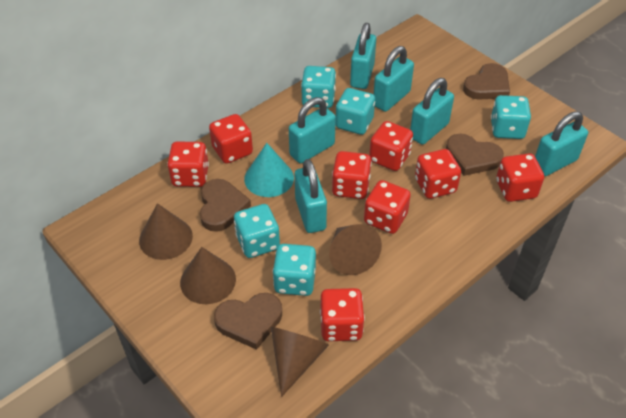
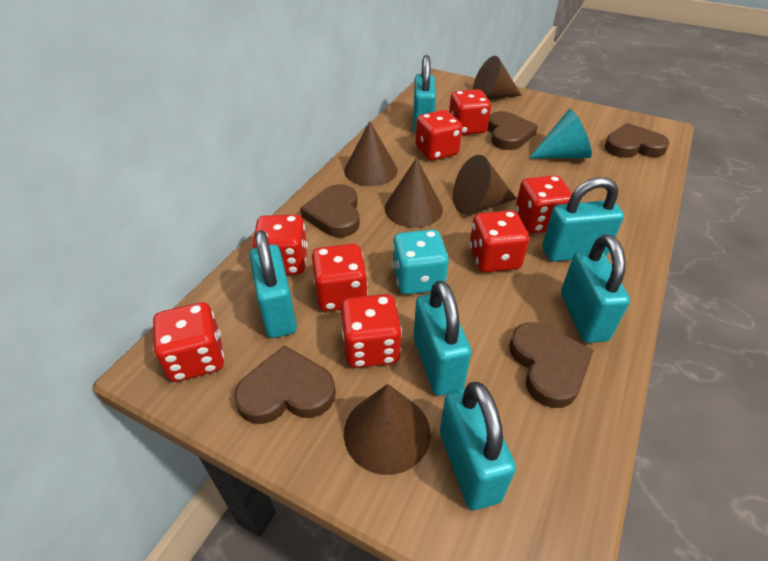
brown cone: [139,203,193,260] [180,247,236,304] [271,327,329,397] [329,224,382,275] = 4 -> [344,121,397,186] [344,384,431,475] [385,158,443,228] [453,155,517,214] [473,56,522,100] = 5
brown heart: [200,179,251,232] [214,293,282,350] [446,134,504,176] [463,63,510,100] = 4 -> [234,345,336,424] [300,184,360,237] [488,111,538,150] [509,322,594,408] [605,123,670,158] = 5
turquoise dice: [234,204,280,258] [273,244,316,296] [301,66,336,108] [335,88,375,135] [491,95,531,139] = 5 -> [392,229,449,294] = 1

